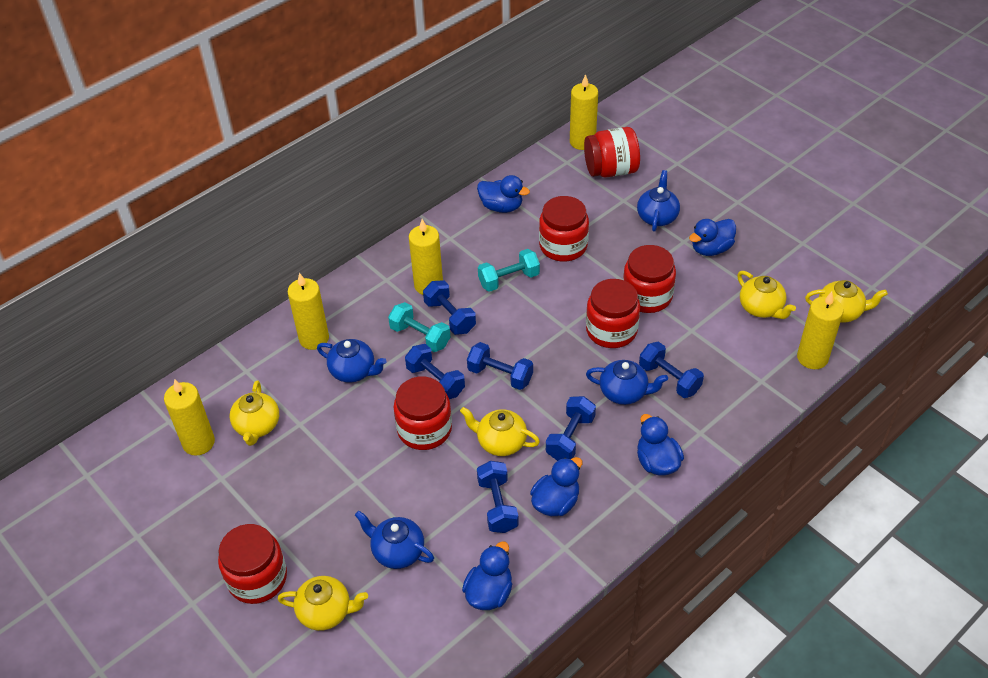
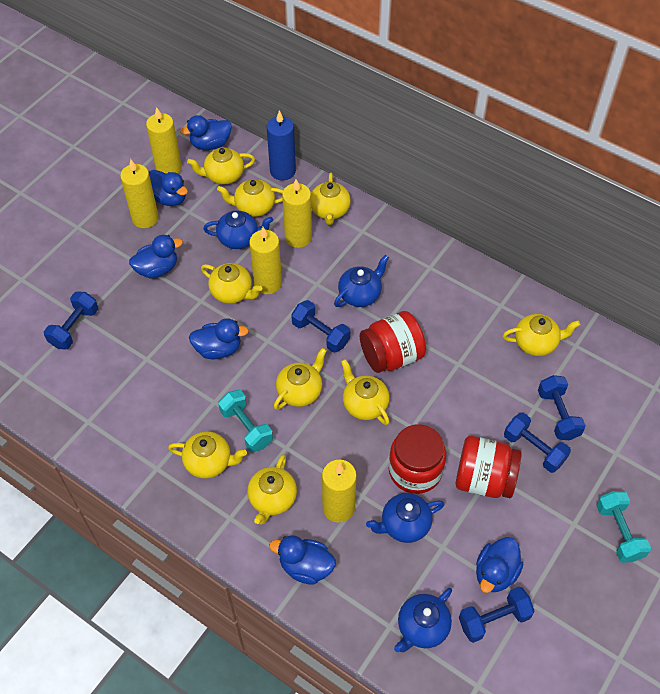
blue candle: none = 0 -> [267,110,296,181] = 1
blue duck: [462,541,512,610] [477,175,530,213] [530,457,582,516] [637,414,684,476] [689,219,736,256] = 5 -> [129,235,183,278] [149,170,188,206] [180,115,232,150] [189,318,249,359] [269,535,336,585] [476,537,523,593] = 6
blue dumbbell: [405,344,465,399] [423,280,476,335] [467,342,533,390] [477,461,519,533] [546,396,596,461] [639,342,704,398] = 6 -> [44,292,98,350] [291,300,350,353] [459,586,535,643] [504,412,571,473] [538,375,586,440] = 5
red jar: [218,524,287,604] [393,376,452,450] [539,196,589,261] [584,127,640,177] [586,279,640,348] [623,245,676,313] = 6 -> [360,311,426,373] [389,424,446,494] [456,436,522,498] = 3
yellow teapot: [230,380,279,446] [278,576,368,631] [460,407,540,456] [737,271,796,319] [805,280,888,322] = 5 -> [168,431,247,479] [187,147,255,185] [201,263,262,304] [217,179,283,217] [247,454,297,525] [274,348,327,410] [311,173,351,225] [341,359,390,425] [503,314,580,356] = 9

